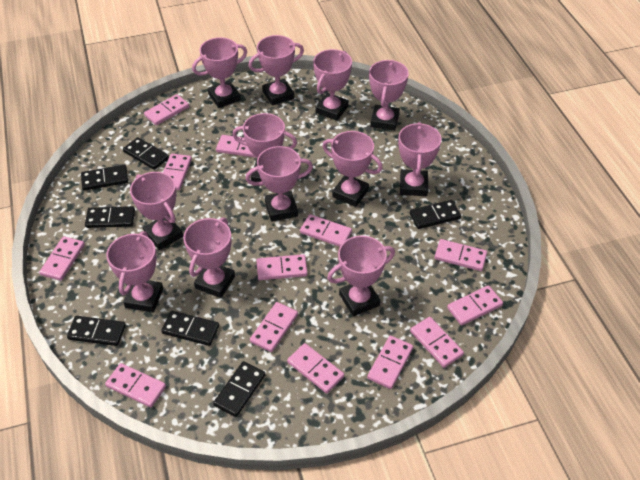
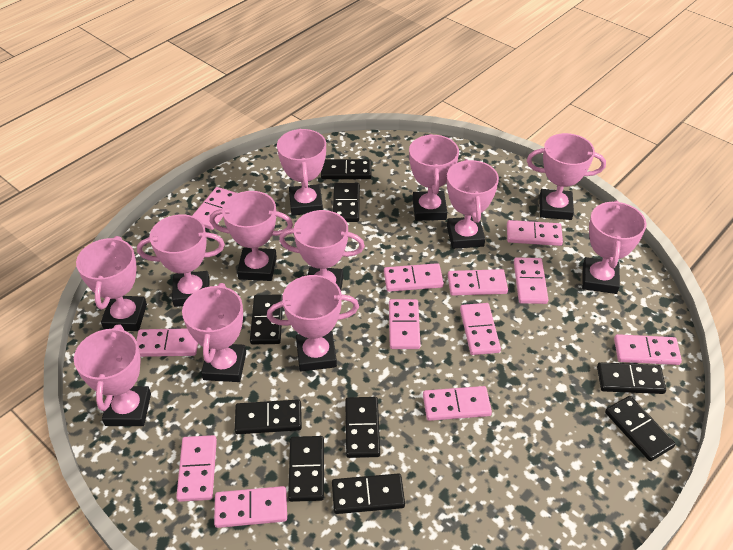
black domino: [67,316,126,346] [81,165,128,190] [85,206,135,228] [123,137,169,170] [161,311,219,346] [213,361,265,417] [410,200,461,229] = 7 -> [235,399,302,434] [250,294,283,344] [288,436,324,502] [321,159,371,179] [332,473,405,514] [333,183,360,222] [345,397,380,458] [597,362,666,394] [605,396,676,461] = 9
pink domino: [39,236,85,281] [105,363,166,407] [144,94,189,125] [163,154,192,190] [216,135,258,158] [250,302,298,352] [256,254,308,280] [287,343,344,393] [300,214,352,247] [367,336,413,389] [410,317,464,368] [434,239,487,271] [447,285,503,325] = 13 -> [136,329,198,357] [176,435,217,502] [192,187,237,230] [214,486,287,528] [384,263,444,292] [389,299,421,349] [423,386,492,421] [448,269,508,296] [460,303,501,355] [507,220,563,246] [514,257,549,304] [614,334,682,365] = 12

